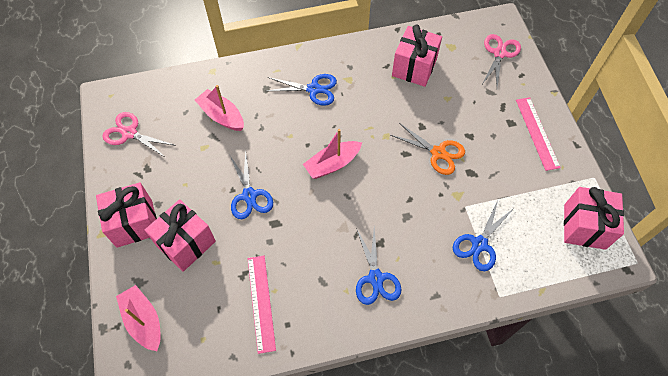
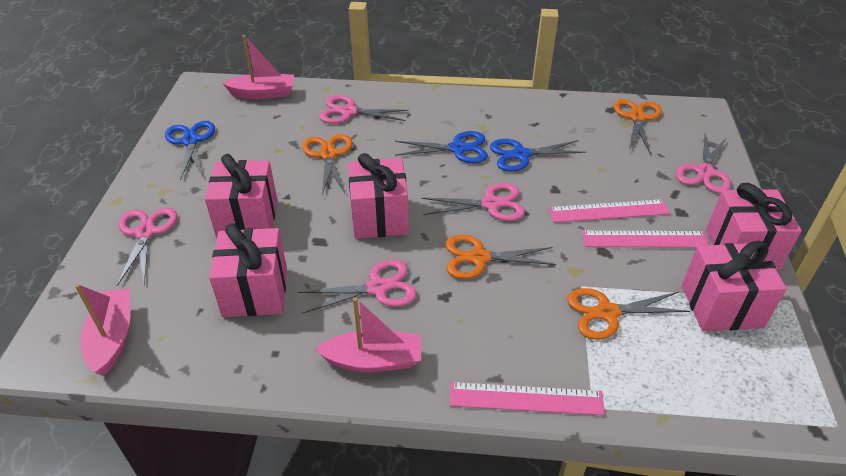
blue scissors: [229,150,273,219] [267,74,337,106] [356,227,401,305] [452,200,514,271] = 4 -> [165,121,215,180] [395,131,488,163] [490,139,586,172] = 3
orange scissors: [391,123,465,175] = 1 -> [302,134,352,195] [445,235,556,279] [567,288,690,340] [614,99,662,154] = 4
pink gift: [96,182,157,248] [145,199,216,272] [392,25,442,87] [564,187,624,250] = 4 -> [205,154,277,238] [209,223,287,317] [348,153,409,239] [682,241,787,332] [706,183,802,270] = 5
pink ruler: [248,255,276,354] [516,97,561,171] = 2 -> [450,382,605,415] [549,199,670,223] [582,231,710,248] = 3
pink scissors: [102,112,176,158] [482,34,521,88] = 2 -> [117,208,177,286] [298,260,417,314] [319,95,409,124] [421,183,525,221] [676,134,731,193] = 5

